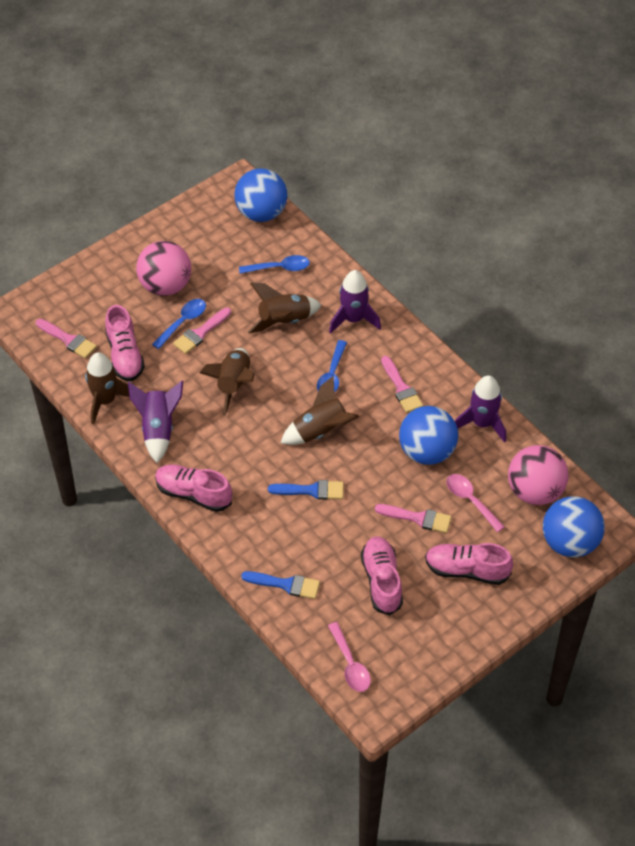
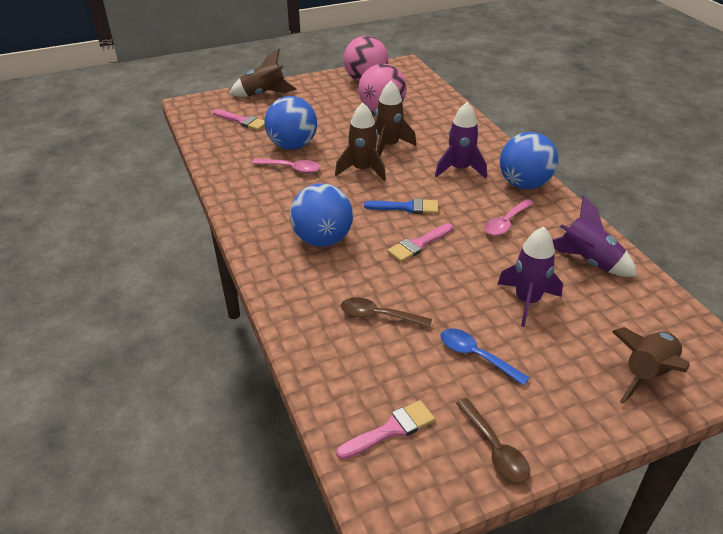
blue brush: [241,571,320,599] [268,480,344,500] = 2 -> [364,198,438,214] = 1
blue spoon: [152,299,206,349] [239,255,310,274] [317,340,347,393] = 3 -> [441,328,530,386] = 1
brown spoon: none = 0 -> [341,297,432,327] [456,398,530,483] = 2
pink brush: [36,319,97,359] [173,308,231,354] [375,504,451,533] [381,356,423,413] = 4 -> [213,109,265,130] [336,400,435,459] [387,223,453,262] = 3
pink shoe: [105,305,145,381] [155,464,232,512] [361,536,403,615] [425,543,513,585] = 4 -> none = 0

